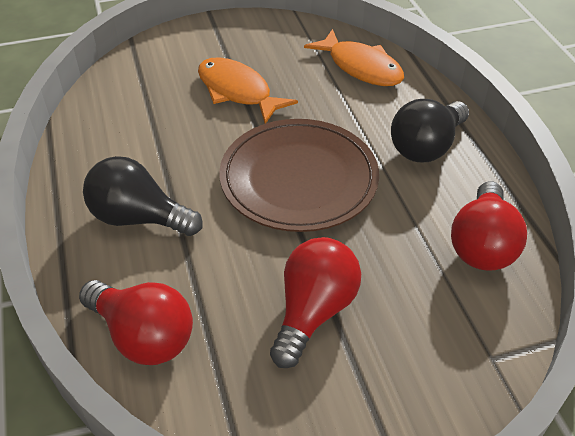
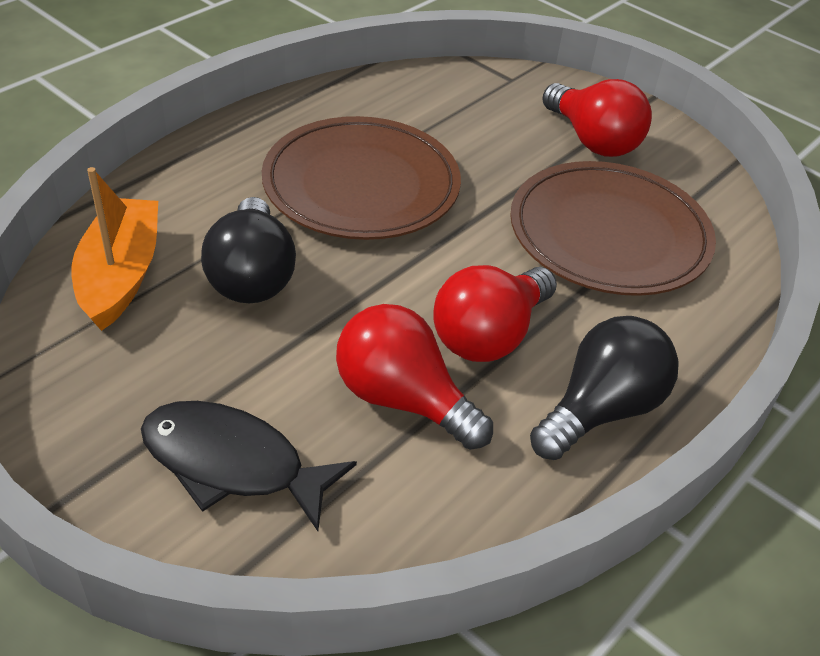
black fish: none = 0 -> [141,401,357,531] = 1
brown plate: [219,119,379,232] = 1 -> [262,116,461,240] [510,161,716,296] = 2
orange boat: none = 0 -> [72,167,158,331] = 1
orange fish: [198,58,298,124] [304,29,404,86] = 2 -> none = 0

